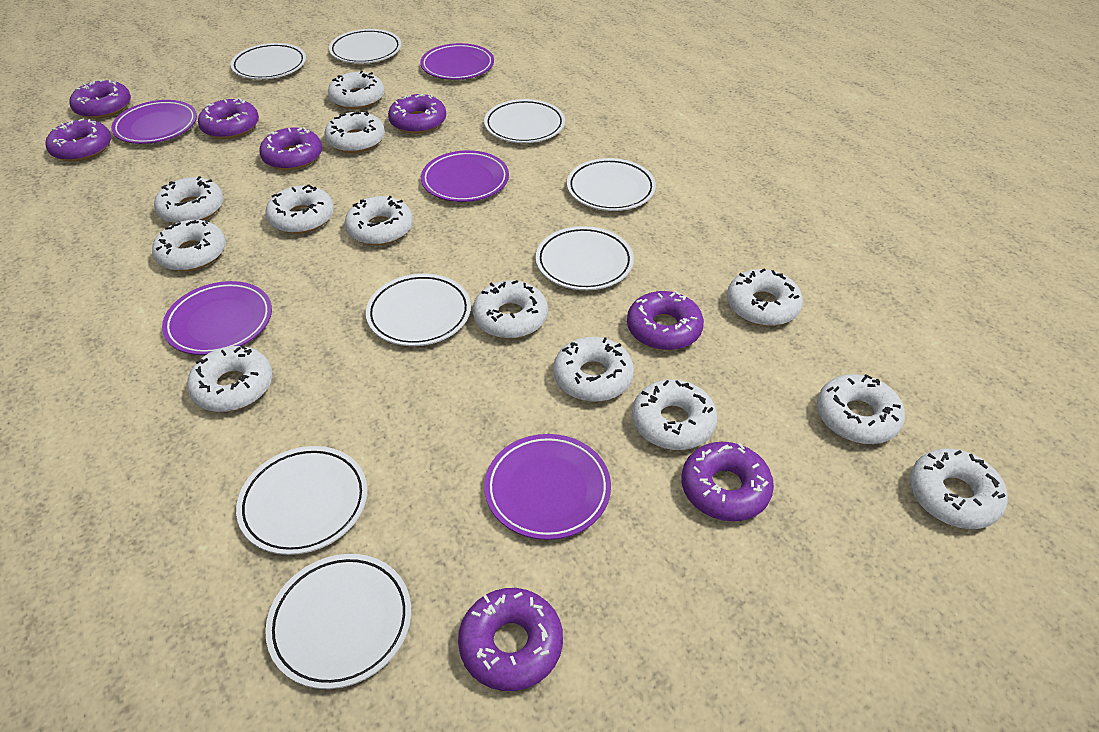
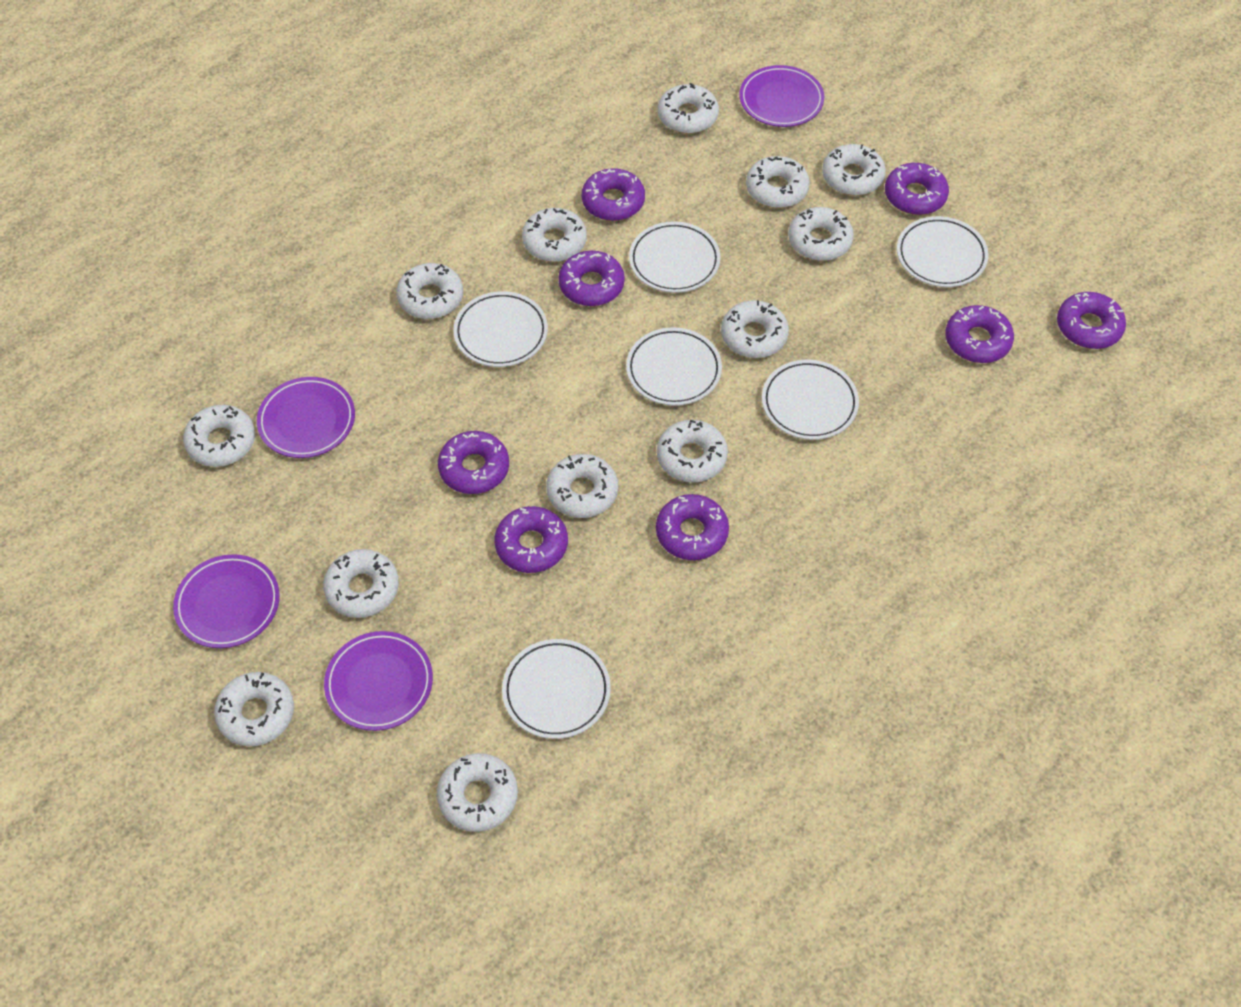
purple plate: [111,100,197,144] [162,281,272,355] [420,43,494,80] [421,150,509,202] [484,434,611,540] = 5 -> [173,554,280,648] [257,377,355,458] [324,631,433,731] [739,65,824,127] = 4
white plate: [230,43,306,79] [236,446,368,555] [265,554,411,689] [329,29,401,64] [366,274,471,346] [484,99,565,143] [536,226,634,290] [567,158,656,211] = 8 -> [453,291,548,367] [502,639,611,739] [626,327,722,406] [629,221,720,293] [762,360,859,440] [897,216,989,287] = 6

